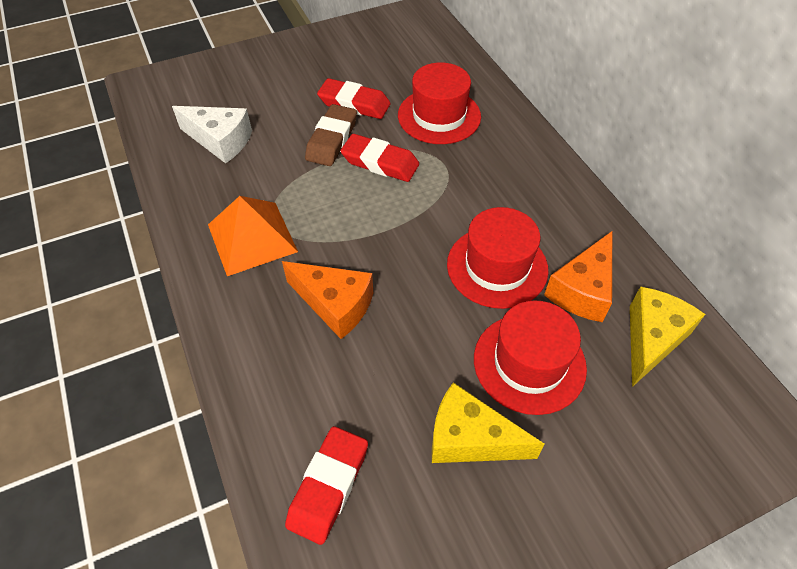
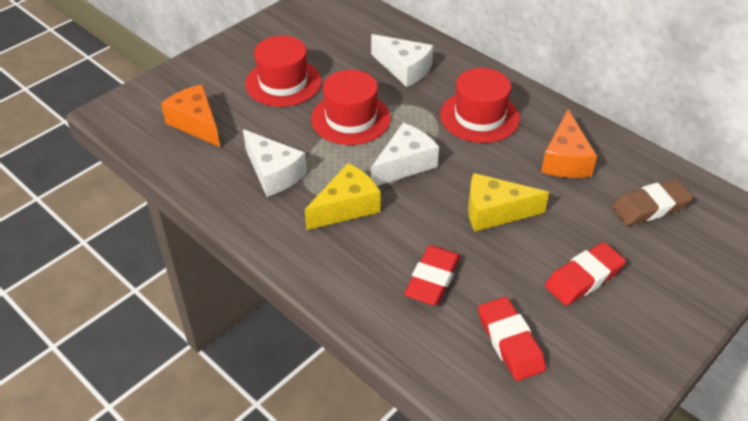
orange pyramid: [208,196,298,276] = 1 -> none = 0
white cheese: [172,106,252,163] = 1 -> [243,129,307,197] [371,34,433,87] [371,123,439,186] = 3

